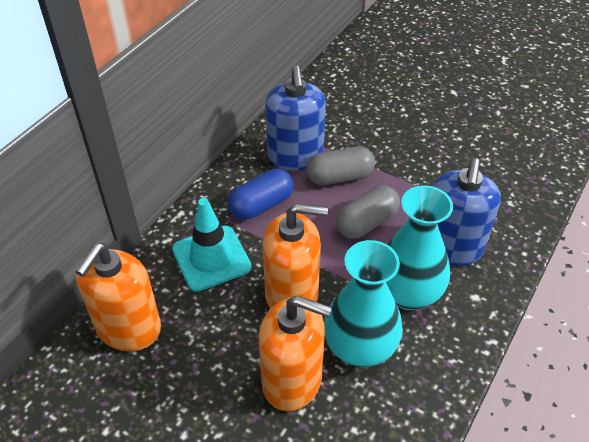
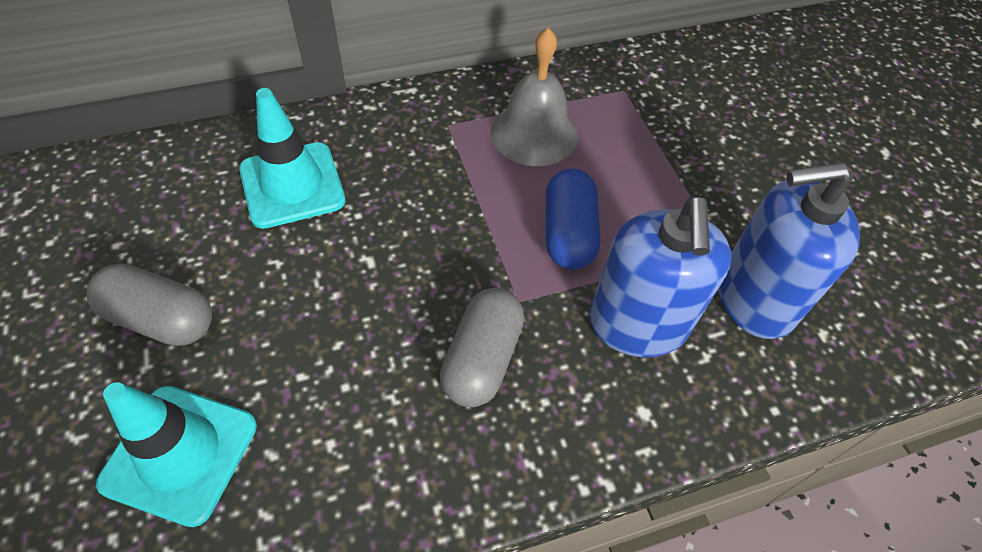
grey bell: none = 0 -> [490,27,578,166] = 1
orange soap dispenser: [75,243,161,351] [259,295,332,411] [262,203,328,309] = 3 -> none = 0
turquoise traffic cone: [172,198,252,292] = 1 -> [96,382,257,527] [239,88,346,229] = 2
turquoise vase: [324,240,403,367] [386,185,453,310] = 2 -> none = 0

